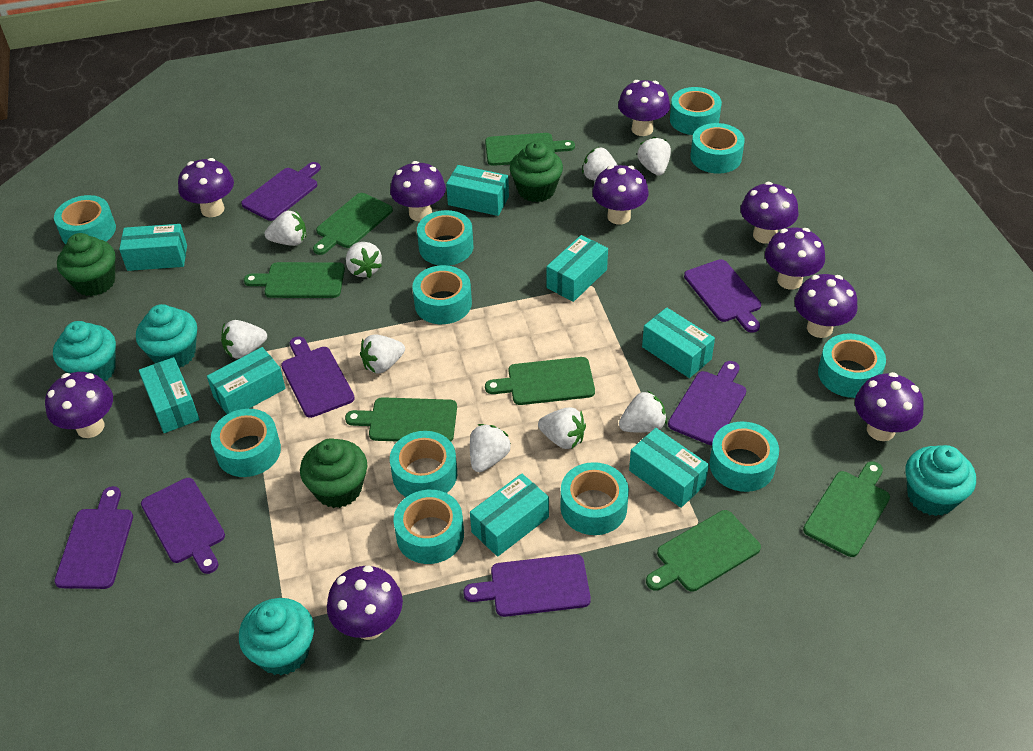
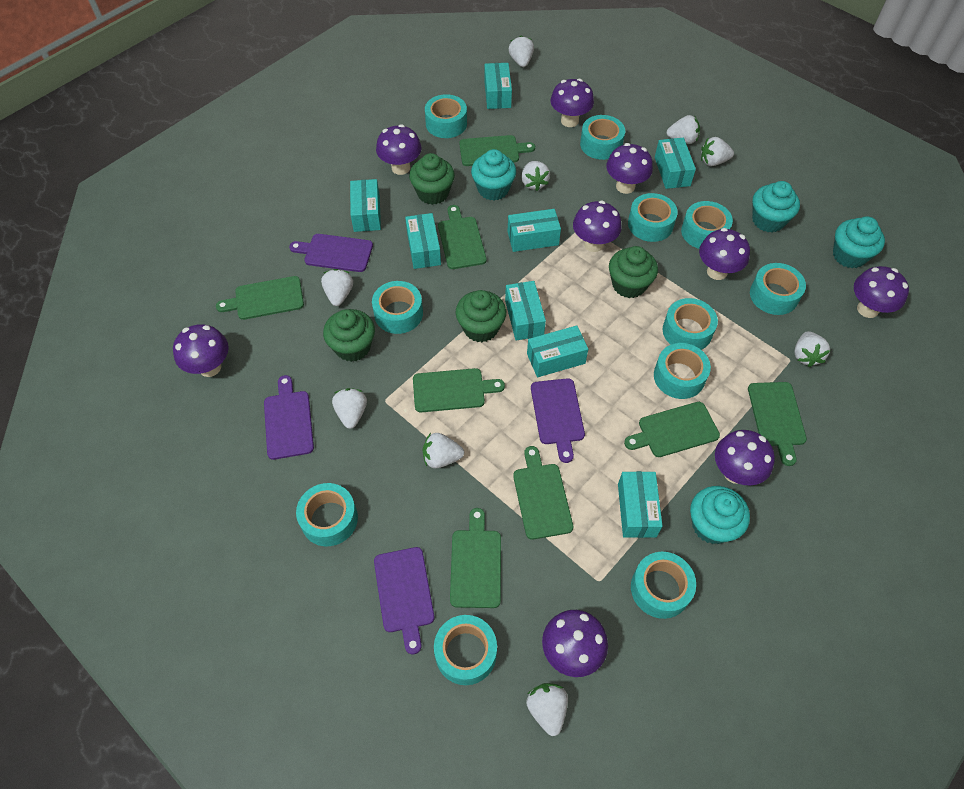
green cupcake: [57,233,115,296] [300,438,367,508] [510,141,563,202] = 3 -> [323,309,375,362] [409,153,455,205] [456,290,506,342] [609,246,658,298] = 4
green cutting board: [244,262,345,298] [313,193,393,255] [345,397,457,441] [485,133,575,166] [485,357,595,405] [646,510,761,592] [803,461,890,557] = 7 -> [216,276,304,320] [413,368,505,412] [438,205,486,269] [450,508,501,608] [459,135,535,166] [513,446,573,540] [624,402,720,457] [748,382,807,466] = 8
purple cutting board: [54,486,133,589] [141,478,225,574] [241,162,321,221] [281,336,355,418] [463,554,591,617] [668,361,746,446] [684,259,761,333] = 7 -> [264,375,314,460] [289,234,373,272] [374,547,435,654] [531,378,585,463] = 4
purple mushroom: [45,372,113,438] [178,158,234,217] [327,566,403,640] [390,161,446,221] [592,165,649,225] [618,80,670,136] [741,182,798,244] [765,228,825,290] [794,274,858,338] [855,372,924,441] = 10 -> [173,324,229,377] [376,124,422,175] [542,610,608,677] [550,79,594,127] [573,200,622,252] [606,143,653,194] [699,228,750,280] [715,430,775,485] [854,266,909,318] = 9

